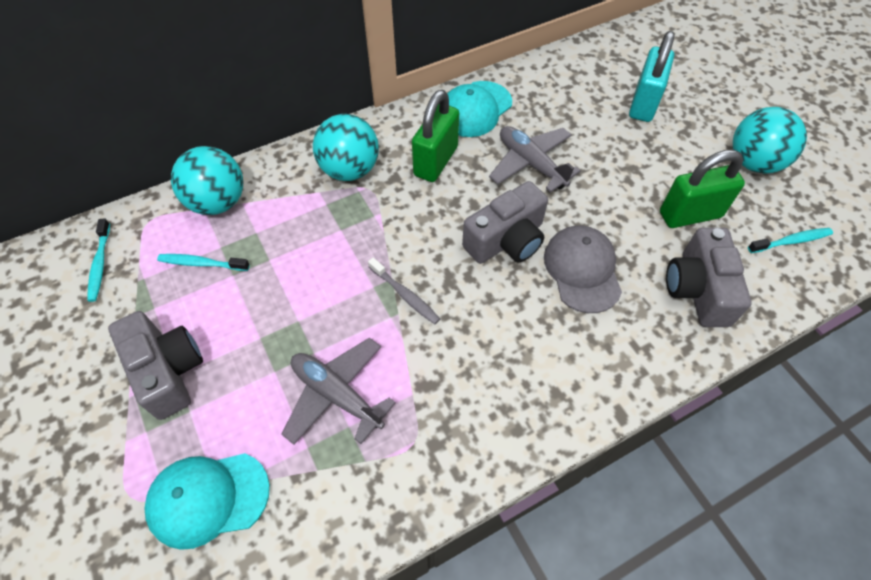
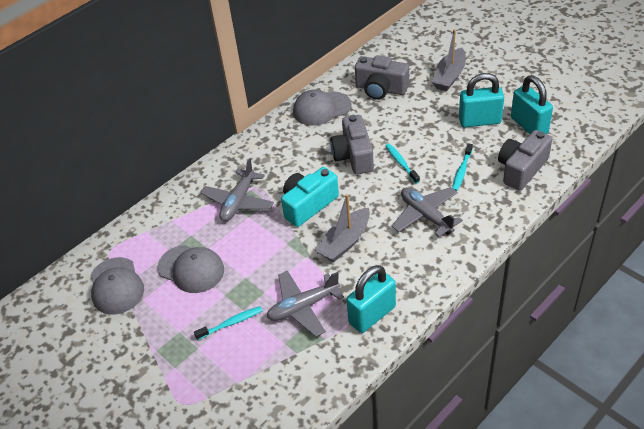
green padlock: [412,90,459,182] [660,150,745,228] = 2 -> none = 0
grey boat: none = 0 -> [315,194,370,262] [432,29,466,91] = 2
grey cap: [544,226,622,313] = 1 -> [91,257,144,314] [158,245,224,293] [293,90,351,126] = 3
grey plane: [281,338,396,445] [489,126,581,193] = 2 -> [201,158,274,221] [267,270,344,337] [392,187,463,237] = 3
grey toothbrush: [368,257,440,324] = 1 -> none = 0
turquoise ball: [171,146,243,215] [313,114,379,181] [733,107,807,174] = 3 -> none = 0
turquoise camera: none = 0 -> [281,167,339,227] = 1
turquoise cap: [145,453,270,550] [447,81,512,137] = 2 -> none = 0
turquoise padlock: [629,31,675,122] = 1 -> [346,265,396,333] [459,73,504,127] [511,75,553,134] = 3

